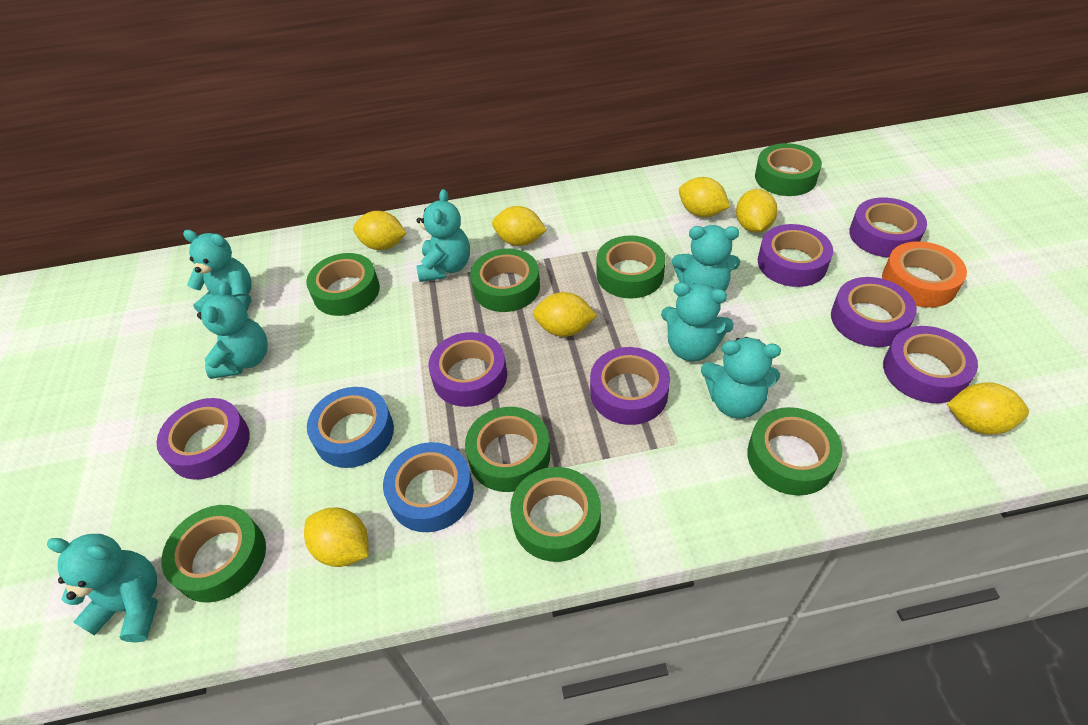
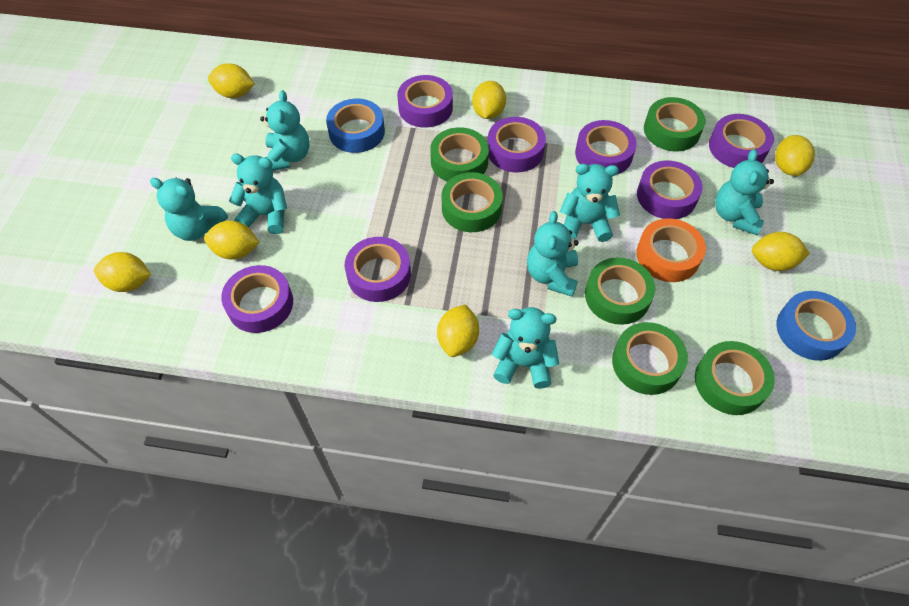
green tape: [161,505,266,602] [306,253,380,316] [465,407,550,492] [470,248,540,312] [510,467,601,562] [596,235,666,299] [747,407,843,495] [755,143,822,196] = 8 -> [430,127,489,182] [441,172,503,232] [585,258,655,325] [612,322,688,395] [644,97,705,151] [695,341,775,415] = 6

